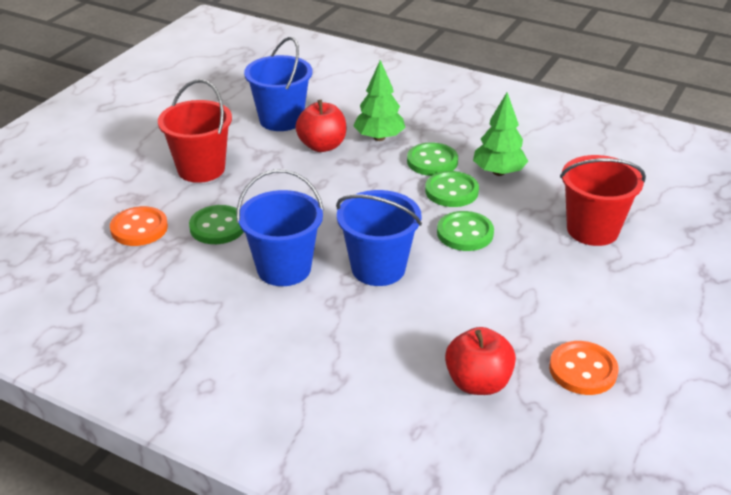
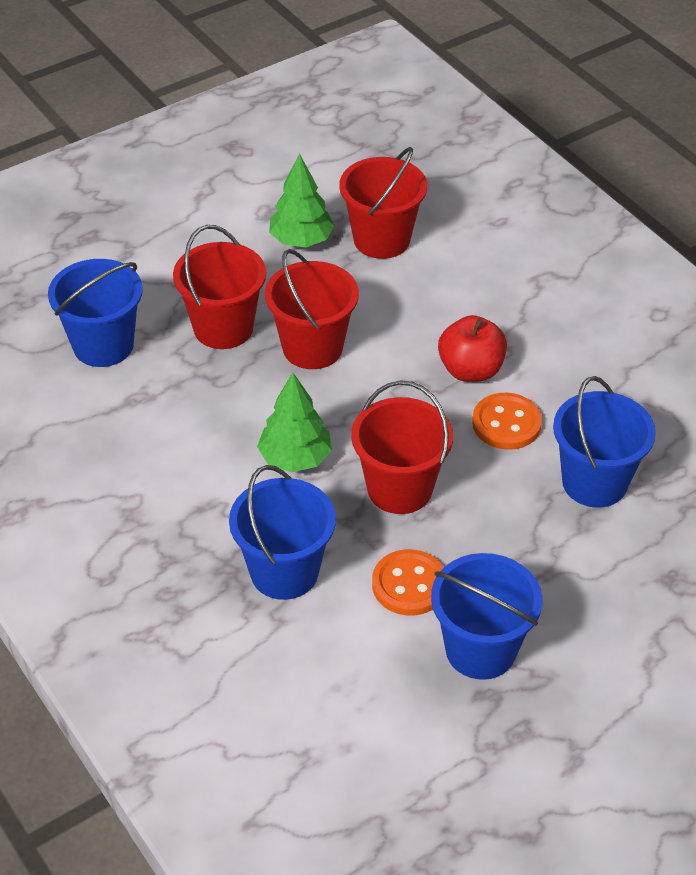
blue bucket: [236,169,324,286] [244,37,312,131] [336,190,422,286] = 3 -> [48,259,143,367] [229,465,336,600] [431,553,542,680] [553,376,656,508] = 4
green button: [189,205,244,244] [407,142,458,176] [425,171,479,207] [437,211,494,251] = 4 -> none = 0
red apple: [295,100,346,152] [445,327,516,395] = 2 -> [438,315,507,382] = 1
red bucket: [158,79,232,183] [560,155,646,246] = 2 -> [173,225,266,349] [265,249,359,369] [339,147,427,259] [351,380,453,514] = 4

